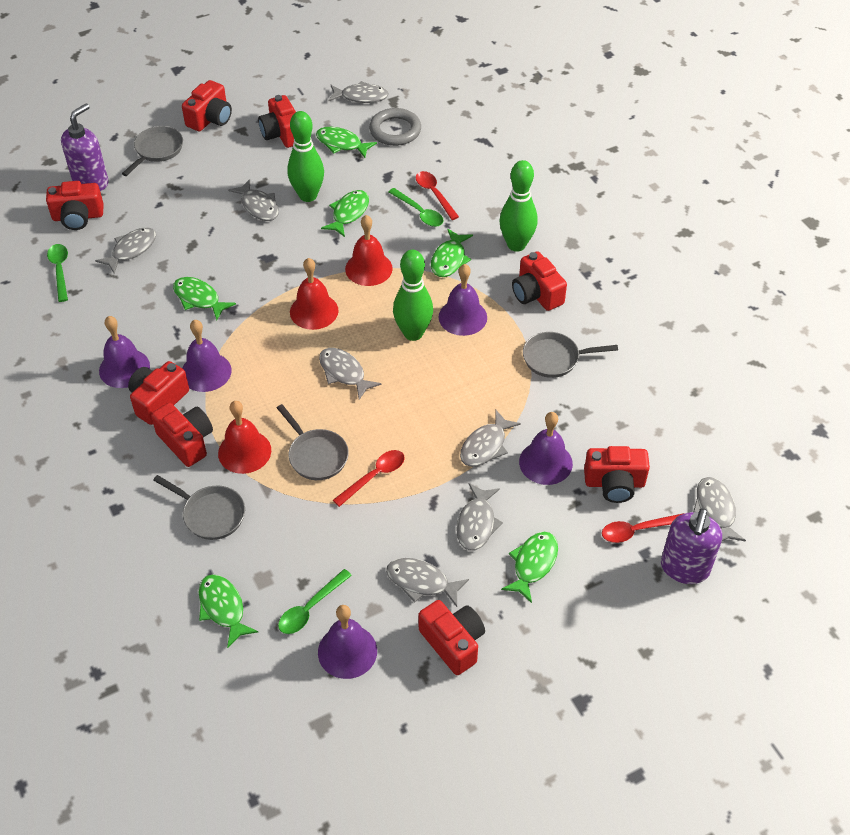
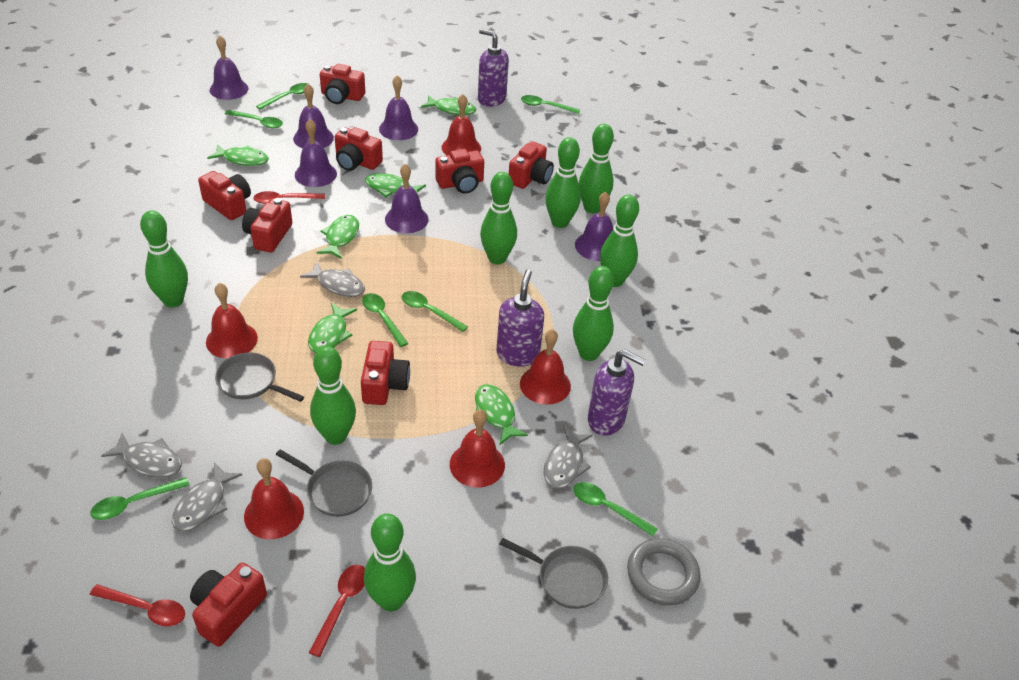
green bowling pin: [287,111,324,202] [393,250,433,341] [499,160,538,252] = 3 -> [140,210,188,308] [310,346,356,445] [364,514,416,611] [480,172,517,264] [545,137,581,228] [573,266,614,361] [579,124,614,213] [600,194,639,287] = 8
green spoon: [47,244,68,302] [278,569,352,634] [389,188,443,227] = 3 -> [90,477,190,520] [225,110,283,128] [256,83,310,110] [362,293,408,347] [402,291,468,332] [521,95,580,114] [573,482,658,537] = 7
grey fish: [95,227,156,274] [228,179,279,221] [319,348,381,400] [328,81,389,103] [386,558,469,607] [456,483,503,551] [460,410,521,467] [693,477,746,542] = 8 -> [101,433,182,478] [172,463,242,531] [300,261,365,297] [544,425,593,489] = 4
grey pan: [122,126,183,176] [153,475,245,540] [277,404,349,480] [523,332,618,378] = 4 -> [215,352,304,402] [276,449,372,517] [500,538,608,609] = 3
purple bell: [99,316,150,388] [182,320,232,392] [318,605,377,679] [438,264,487,336] [519,412,573,485] = 5 -> [210,36,249,100] [293,84,334,148] [295,119,337,187] [379,75,418,140] [385,163,429,233] [575,191,613,261] = 6
purple soap dispenser: [61,103,108,191] [661,508,722,584] = 2 -> [478,29,509,107] [496,269,544,367] [588,349,646,436] = 3
red bell: [218,401,271,474] [290,258,338,330] [345,215,393,286] = 3 -> [206,283,258,359] [244,458,304,539] [441,94,481,155] [450,409,505,487] [520,329,571,405] = 5

